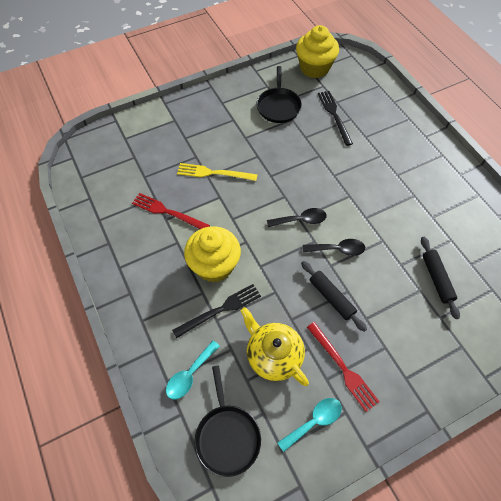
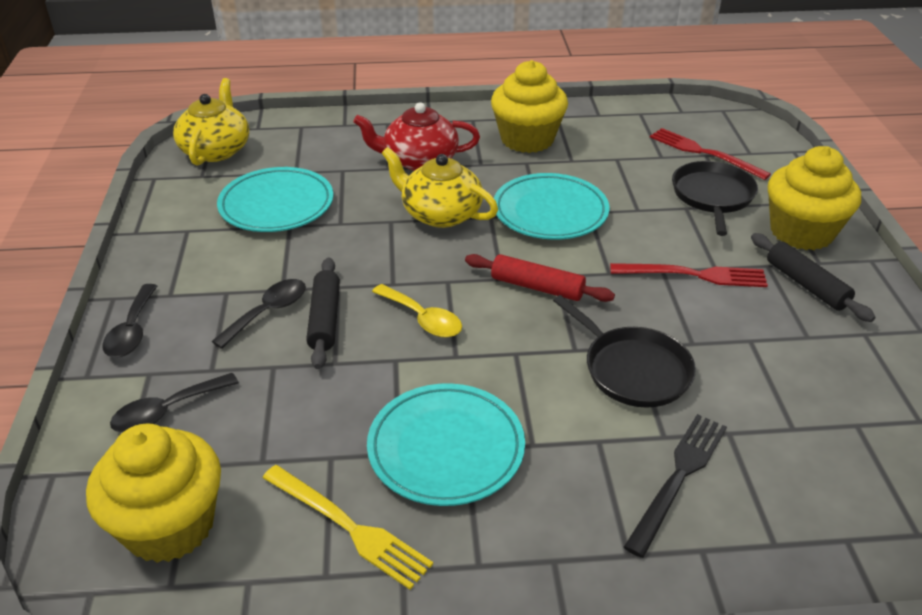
black fork: [172,284,261,338] [318,91,353,146] = 2 -> [624,414,727,558] = 1
black spoon: [267,208,327,227] [303,239,365,256] = 2 -> [102,284,157,358] [110,373,239,433] [211,279,306,349] = 3
red rolling pin: none = 0 -> [465,254,615,302] = 1
red teapot: none = 0 -> [353,102,480,171] = 1
turquoise plate: none = 0 -> [217,167,334,232] [367,383,525,506] [494,173,609,240] = 3
turquoise spoon: [166,341,220,399] [277,398,342,452] = 2 -> none = 0
yellow cupcake: [184,226,241,283] [296,25,339,78] = 2 -> [86,423,221,563] [491,60,568,153] [768,146,861,250] = 3
yellow spoon: none = 0 -> [372,284,462,337] = 1
yellow teapot: [241,307,309,386] = 1 -> [173,78,249,166] [382,147,498,228] = 2

